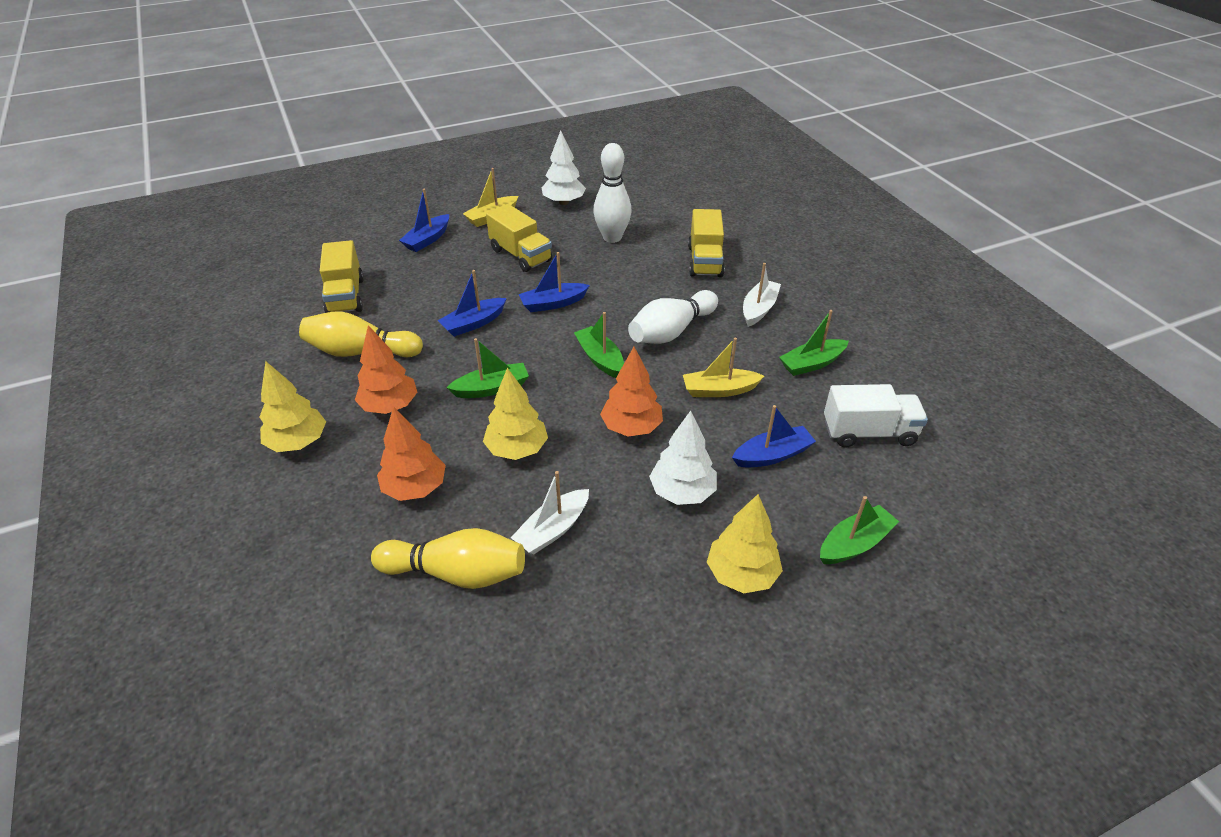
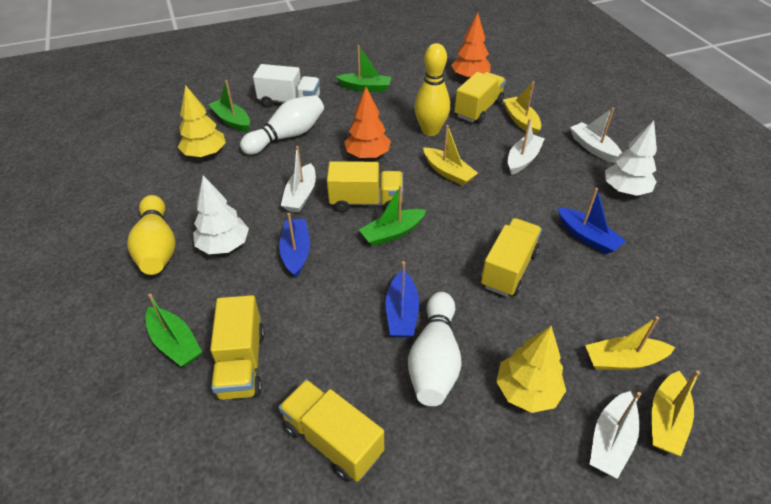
blue boat: [399,189,449,252] [437,270,507,337] [519,252,590,312] [732,405,816,468] = 4 -> [279,213,310,277] [386,261,419,337] [558,188,625,254] = 3
orange tree: [355,325,417,414] [377,406,446,501] [600,347,663,436] = 3 -> [344,87,391,159] [451,13,491,80] = 2
white boat: [511,471,589,554] [743,263,781,327] = 2 -> [281,146,316,213] [508,119,545,175] [570,107,622,163] [590,391,641,479] = 4
yellow boat: [463,168,518,227] [683,338,764,397] = 2 -> [423,125,478,186] [503,81,541,135] [585,316,675,370] [652,370,700,456] = 4
yellow tree: [259,361,326,452] [483,368,548,460] [707,494,783,593] = 3 -> [178,85,226,157] [496,326,566,413] = 2
yellow truck: [320,240,364,313] [486,204,552,272] [688,209,725,277] = 3 -> [210,295,265,400] [279,379,384,482] [327,161,403,212] [454,72,506,124] [480,218,542,297] = 5

